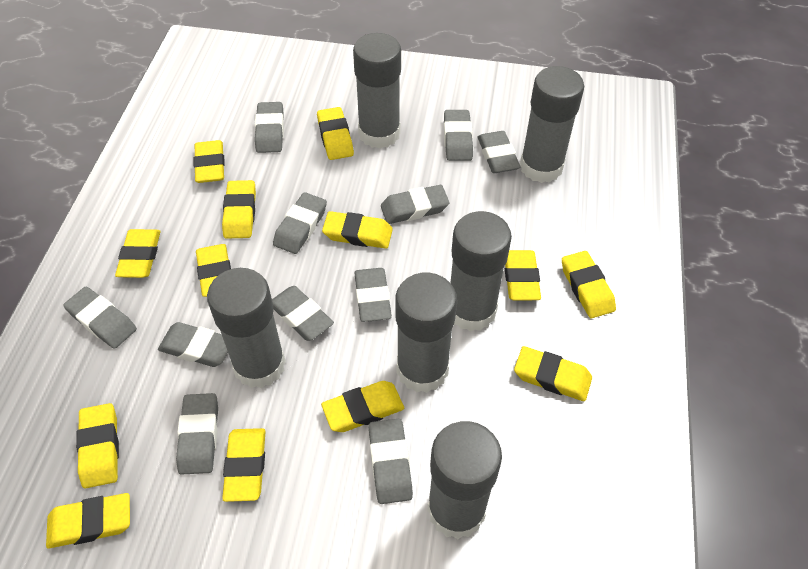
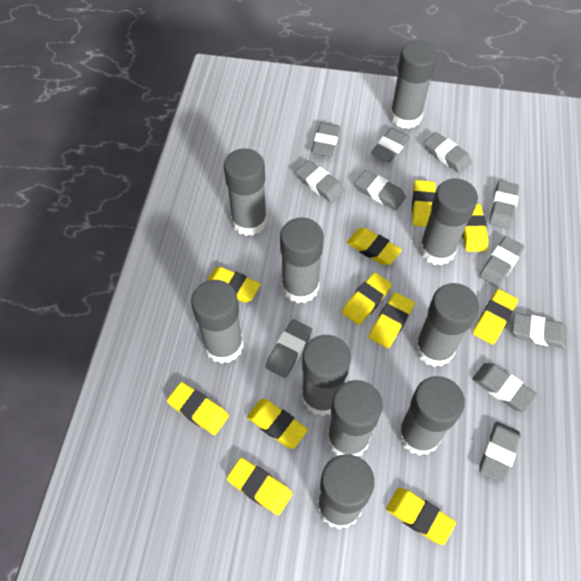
grey glue stick: [207,268,286,388] [353,33,401,149] [395,273,457,393] [427,421,502,539] [451,211,512,332] [520,66,584,183] = 6 -> [191,280,244,364] [224,148,267,236] [280,217,324,303] [301,335,351,416] [317,454,374,529] [327,380,383,456] [390,41,437,129] [398,376,465,456] [415,283,479,367] [419,179,478,265] = 10
yellow eraser: [46,493,130,548] [76,403,119,488] [115,229,160,278] [194,140,225,183] [196,244,231,297] [222,180,256,239] [222,428,265,502] [317,107,354,160] [321,381,404,432] [322,211,393,249] [505,250,541,301] [514,346,592,401] [562,251,616,318] = 13 -> [167,382,229,435] [207,267,261,302] [227,457,292,515] [247,399,308,449] [342,272,392,325] [347,228,402,265] [369,292,415,348] [386,488,456,545] [412,180,436,227] [462,204,489,252] [473,289,518,345] = 11

